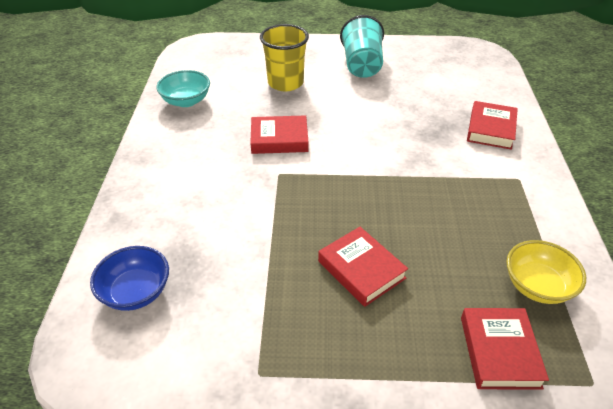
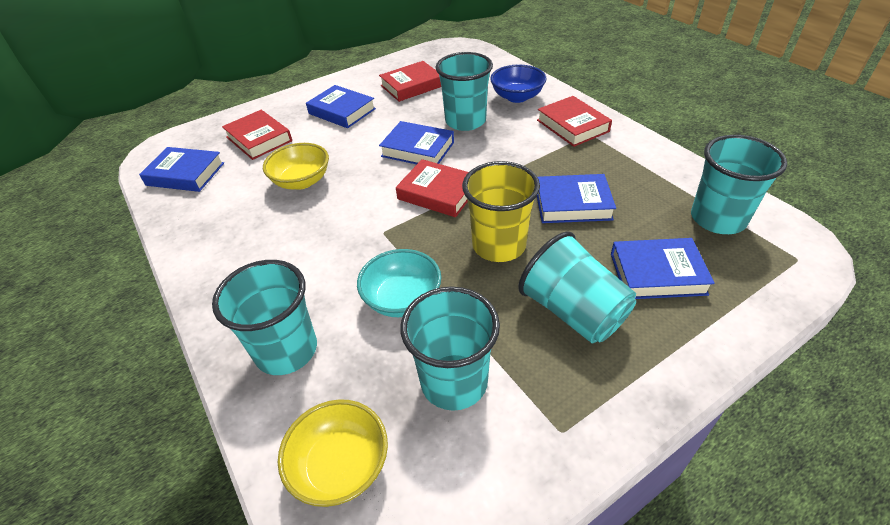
blue book: none = 0 -> [139,147,224,192] [306,85,376,128] [379,121,454,164] [537,174,616,223] [611,238,715,299] = 5
turquoise cup: [340,15,384,78] = 1 -> [212,260,317,375] [400,286,500,411] [435,52,493,131] [518,231,636,343] [691,135,787,234] = 5
yellow bowl: [506,240,586,304] = 1 -> [263,143,329,190] [278,399,388,507] = 2

